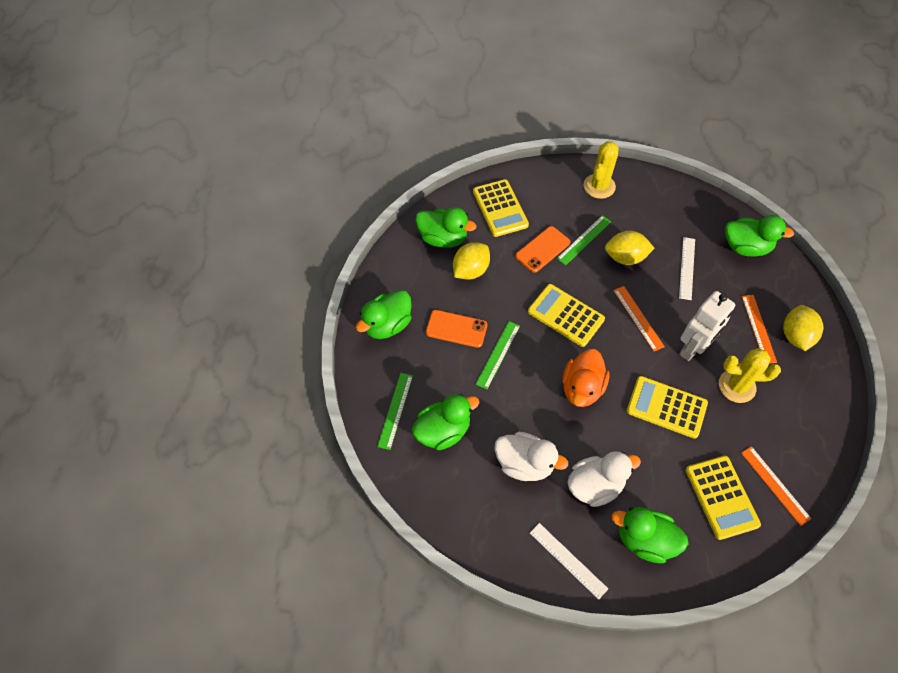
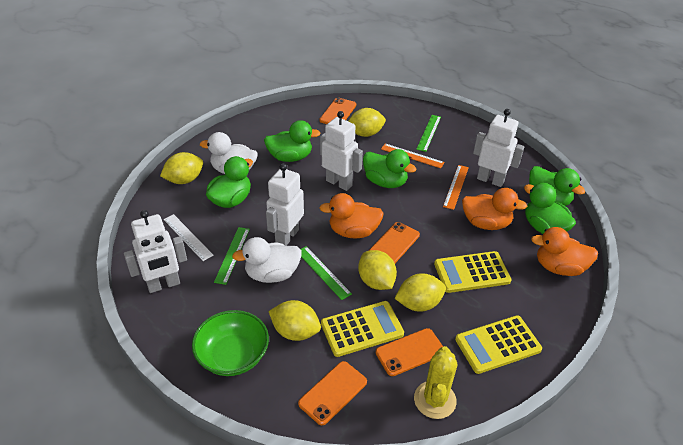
green bowl: none = 0 -> [192,310,269,376] = 1
orange duck: [562,349,609,407] = 1 -> [319,193,384,239] [462,188,527,230] [531,227,598,276] = 3
orange phone: [426,310,487,348] [515,226,571,273] = 2 -> [298,361,367,425] [320,97,356,124] [369,222,420,263] [376,328,443,376] = 4
orange ruler: [613,286,665,351] [741,295,777,364] [741,446,811,526] = 3 -> [381,143,445,168] [443,165,469,210] = 2
white robot: [679,291,735,361] = 1 -> [124,210,187,293] [266,163,304,246] [320,111,363,191] [473,109,524,187] = 4
white ruler: [530,523,608,600] [679,237,695,300] = 2 -> [164,214,213,261] = 1
yellow cactus: [584,141,619,199] [719,348,781,403] = 2 -> [414,346,458,419] = 1
yellow calculator: [473,179,529,237] [528,284,605,347] [627,376,708,439] [685,456,761,540] = 4 -> [321,301,404,357] [434,251,512,293] [455,315,542,374] = 3
yellow lemon: [453,242,490,280] [605,231,654,265] [783,305,823,351] = 3 -> [160,152,203,184] [268,300,321,341] [348,108,386,137] [358,250,397,290] [394,273,446,312] = 5

